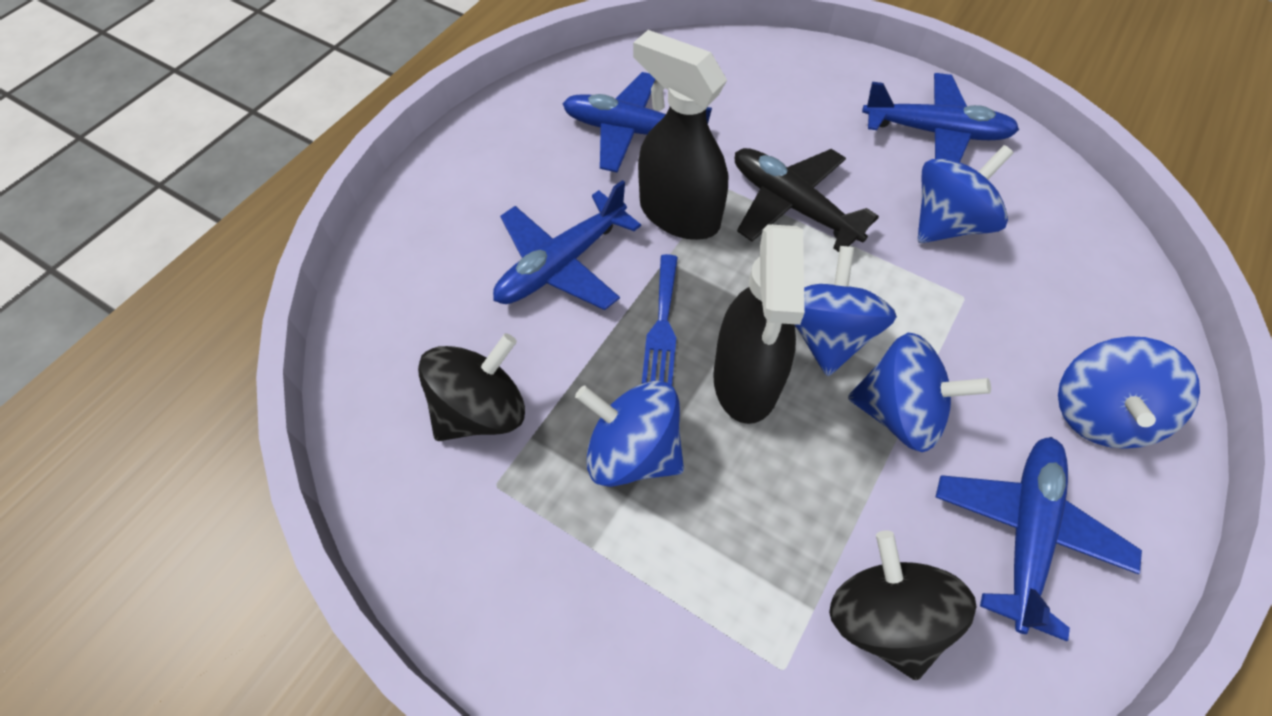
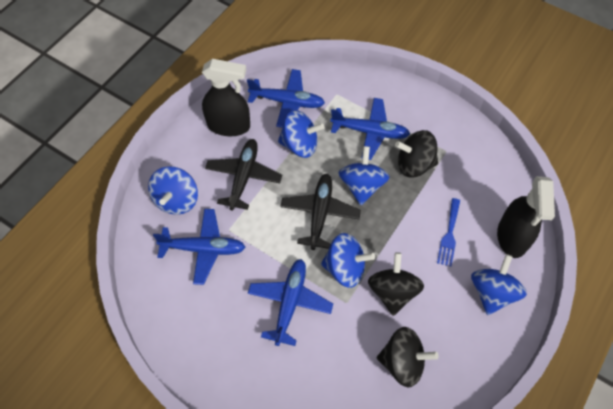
black plane: [735,148,879,252] = 1 -> [205,139,282,211] [280,174,361,250] = 2
black spinning top: [418,333,525,441] [829,530,977,680] = 2 -> [368,252,424,316] [377,327,439,387] [395,130,438,178] = 3

